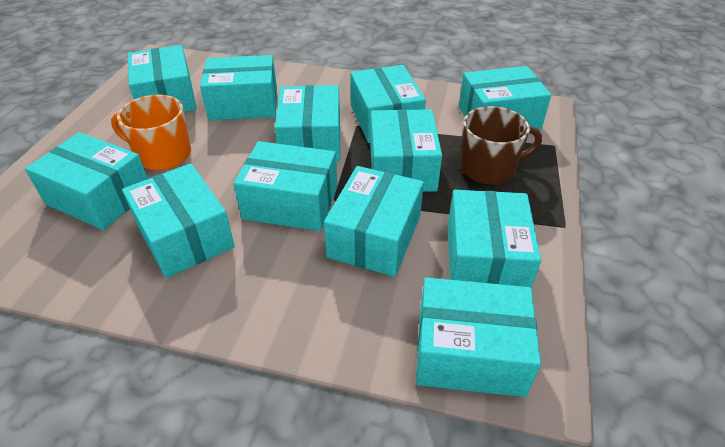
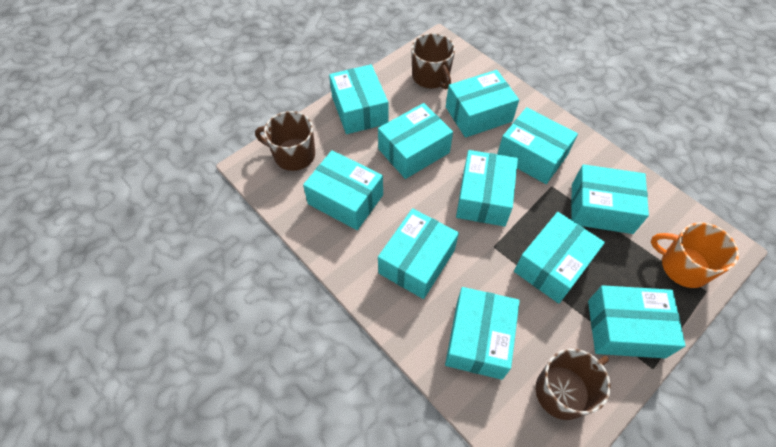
brown mug: [460,106,542,184] = 1 -> [255,111,315,171] [411,33,455,90] [535,349,611,420] = 3
turquoise box: [25,132,148,230] [122,163,235,278] [128,45,197,112] [200,55,277,121] [234,141,337,231] [275,85,340,161] [324,166,424,277] [350,65,426,143] [370,109,442,192] [416,278,541,397] [447,190,541,288] [459,66,551,130] = 12 -> [303,150,383,230] [329,64,388,134] [378,103,453,179] [378,208,459,299] [445,287,520,380] [446,70,519,138] [456,150,518,227] [497,107,578,184] [514,212,605,304] [571,164,649,234] [588,285,686,358] = 11

